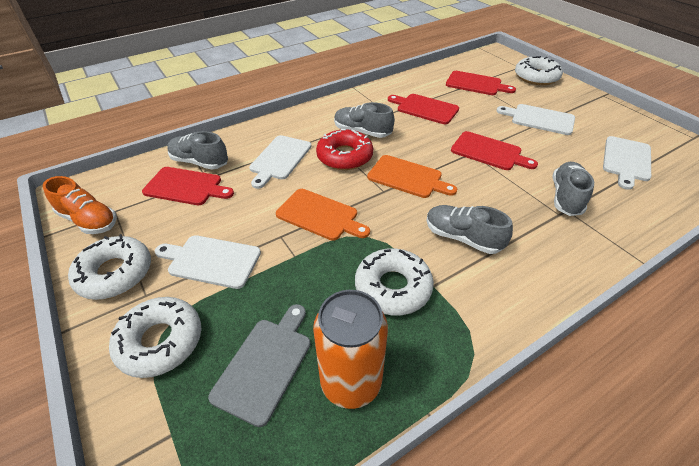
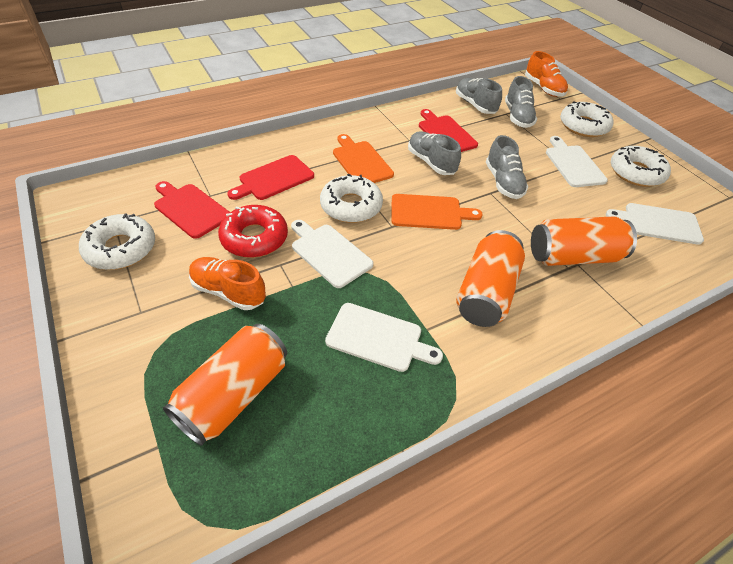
grey cutting board: [208,304,311,427] = 1 -> none = 0
orange can: [313,290,388,409] = 1 -> [163,324,287,446] [456,230,525,327] [531,217,637,266] = 3
orange shoe: [43,176,117,234] = 1 -> [189,257,266,310] [525,51,568,97] = 2
red cutting board: [142,167,234,205] [388,94,459,124] [446,71,516,95] [451,131,538,170] = 4 -> [154,181,230,239] [227,155,314,200] [419,109,478,152] = 3

